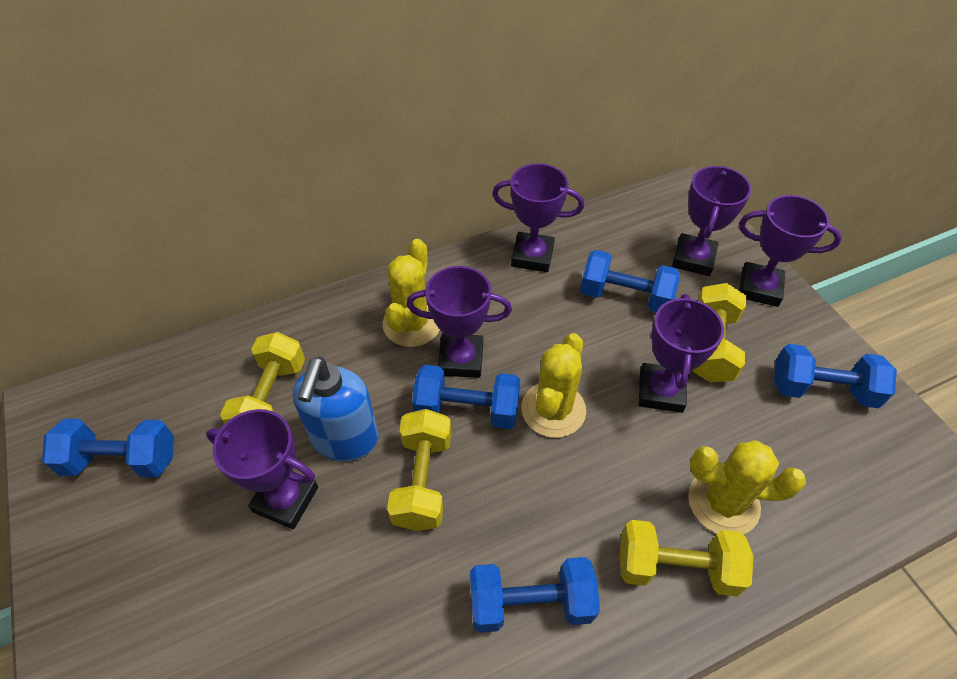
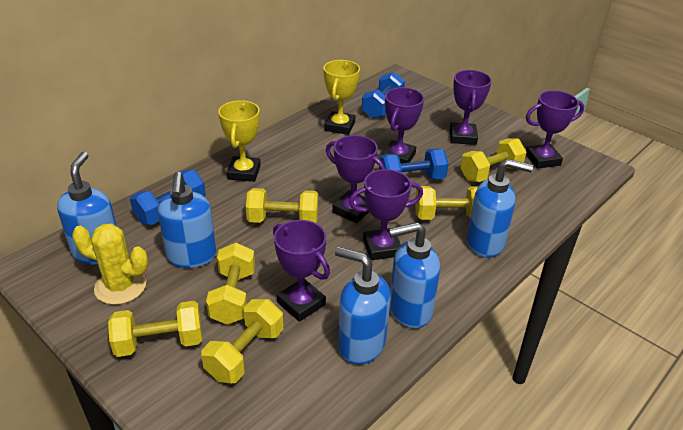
blue dumbbell: [42,419,174,478] [412,365,520,429] [470,557,600,633] [580,250,680,312] [774,344,897,408] = 5 -> [130,170,206,225] [362,72,405,119] [379,148,449,179] = 3
blue soap dispenser: [293,356,379,461] = 1 -> [57,152,117,264] [158,172,216,268] [335,247,391,365] [389,222,440,328] [467,159,533,258] = 5
yellow cactus: [383,239,440,347] [521,333,586,438] [688,440,806,535] = 3 -> [72,223,148,305] = 1
yellow dumbbell: [220,332,305,424] [387,409,451,531] [619,520,753,597] [692,283,746,383] = 4 -> [108,301,202,357] [201,299,283,383] [206,243,255,324] [246,188,318,223] [415,186,478,220] [460,139,527,182] = 6
yellow trophy: none = 0 -> [218,100,261,182] [323,60,360,135] = 2

